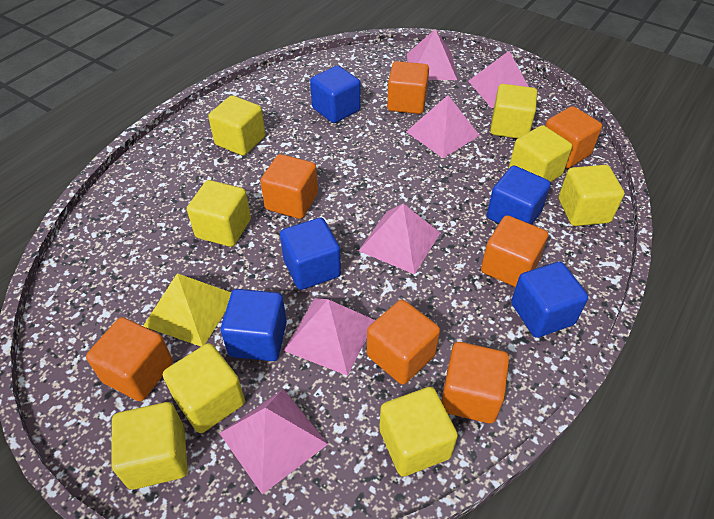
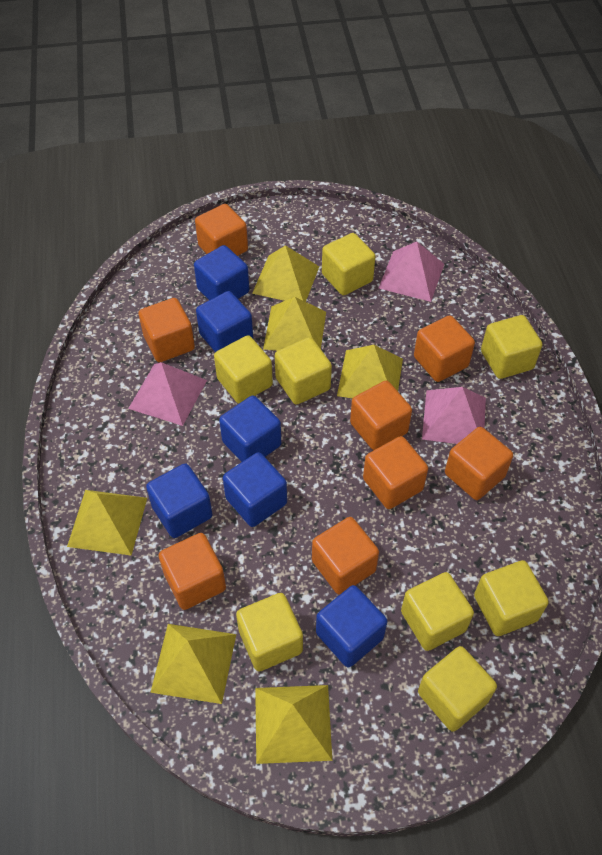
blue cube: [221,289,287,361] [280,218,341,290] [310,65,361,123] [487,166,551,225] [511,262,588,338] = 5 -> [146,464,212,538] [194,245,249,300] [196,291,253,352] [219,396,281,462] [223,452,287,527] [316,585,387,667] = 6
orange cube: [86,317,173,401] [260,154,318,219] [367,300,440,385] [387,61,429,114] [441,342,509,423] [481,215,548,287] [545,106,602,168] = 7 -> [138,298,195,362] [159,533,226,610] [195,204,248,256] [312,517,379,594] [350,380,412,450] [363,436,428,509] [414,315,475,382] [445,427,513,500] = 8
pink pyramid: [219,389,328,494] [283,298,376,376] [359,204,440,274] [406,95,480,158] [407,29,457,80] [469,51,529,108] = 6 -> [128,362,207,426] [379,242,444,302] [422,387,486,444] = 3
yellow pyramid: [143,273,231,347] = 1 -> [67,490,147,556] [150,624,236,704] [252,245,319,302] [255,685,332,764] [263,297,326,351] [337,345,403,399] = 6

